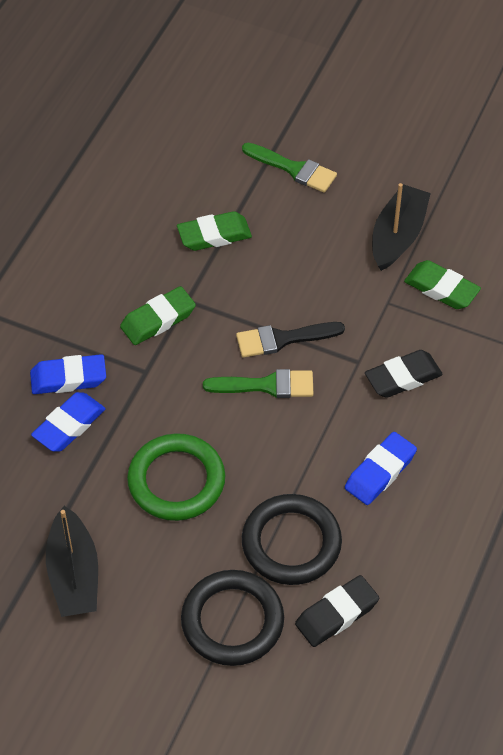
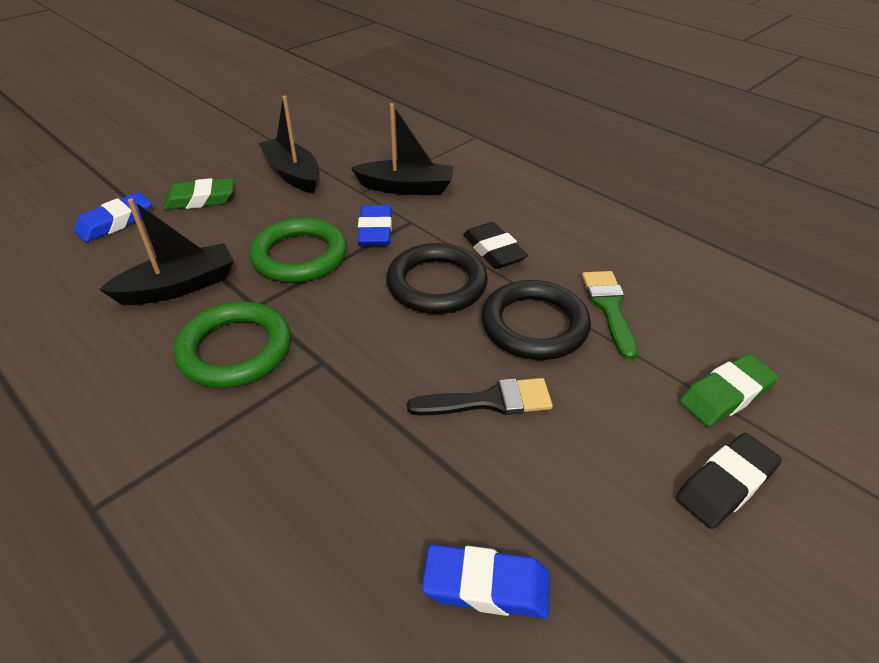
black boat: [46,506,98,617] [372,183,431,271] = 2 -> [99,198,234,305] [258,95,319,193] [351,103,454,195] = 3
green brush: [203,369,313,398] [242,143,337,193] = 2 -> [582,271,637,360] = 1
green eraser: [120,286,196,345] [177,211,252,251] [404,260,481,309] = 3 -> [163,178,234,210] [679,354,779,426] = 2
green ring: [127,433,225,521] = 1 -> [173,301,291,388] [249,218,347,283] = 2

